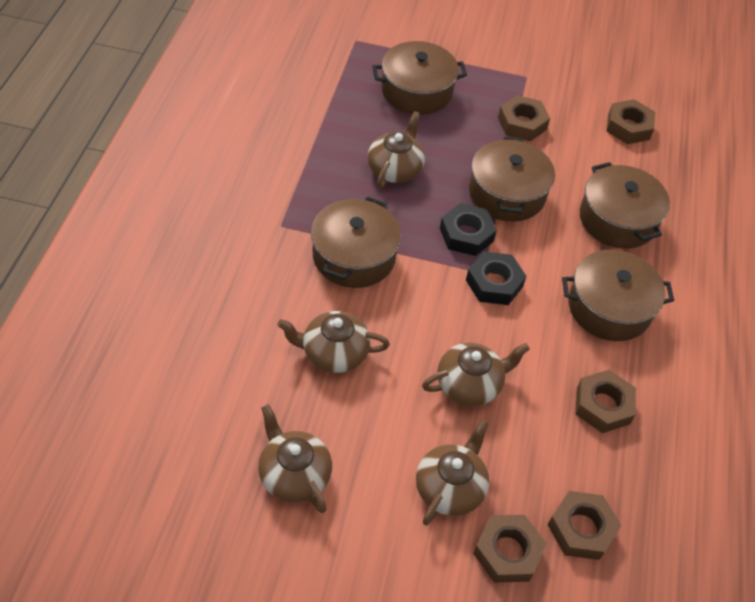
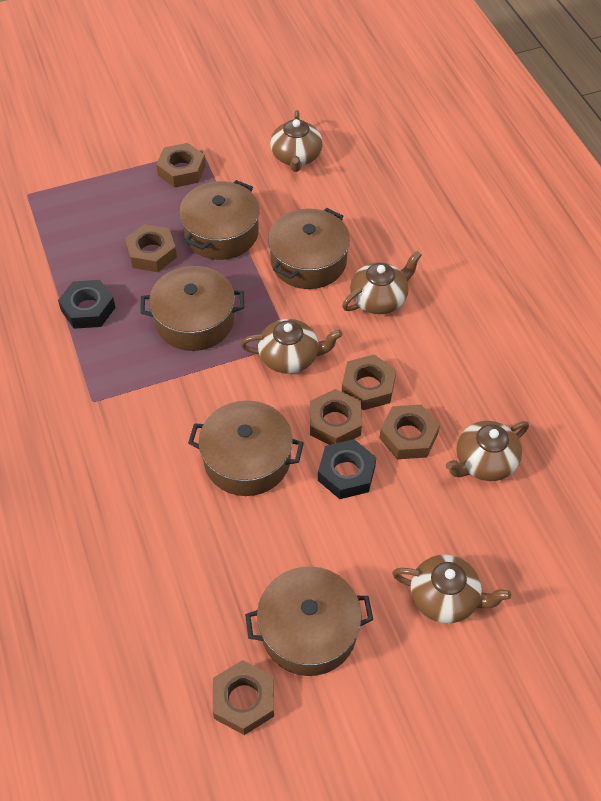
brown nut: [473,515,546,583] [498,95,550,141] [548,491,621,560] [576,370,636,433] [607,99,655,144] = 5 -> [125,224,177,272] [156,143,206,188] [213,660,274,735] [310,389,362,445] [342,354,396,410] [379,405,440,459] = 6

